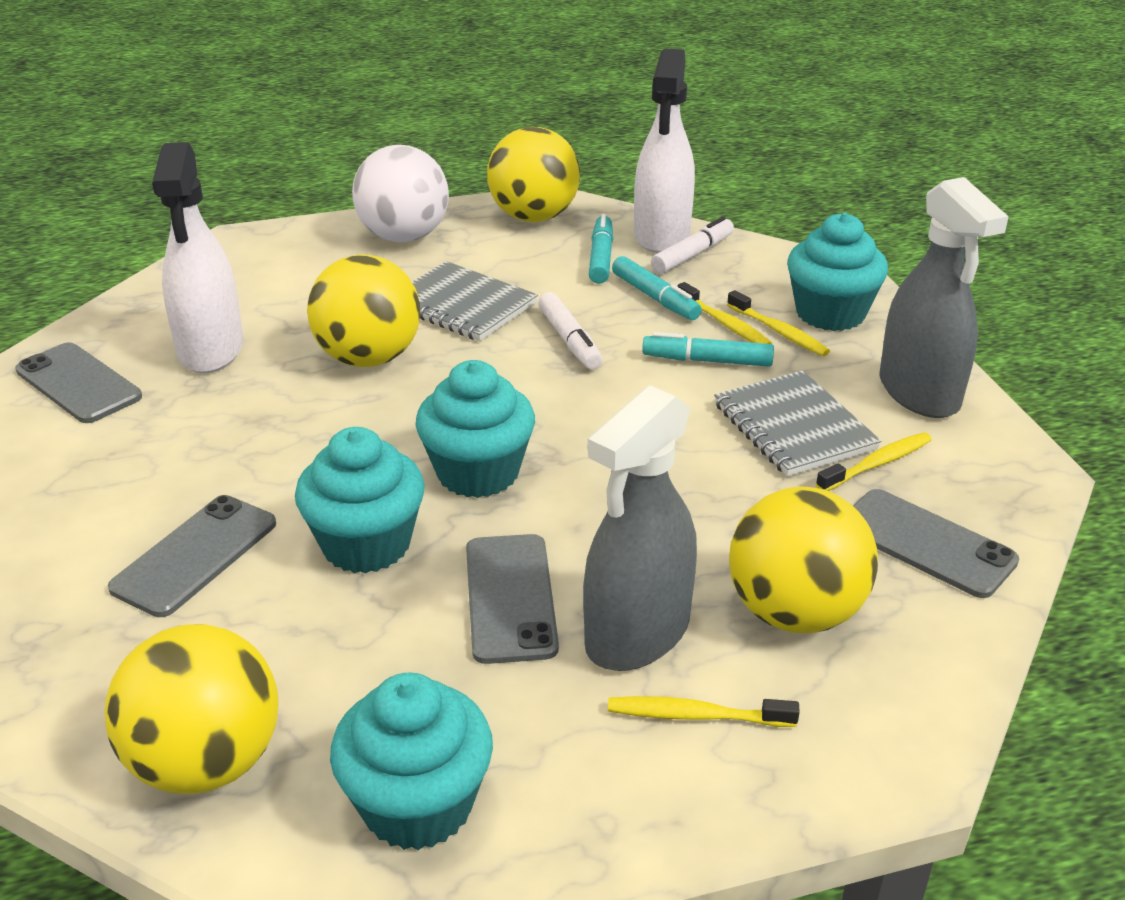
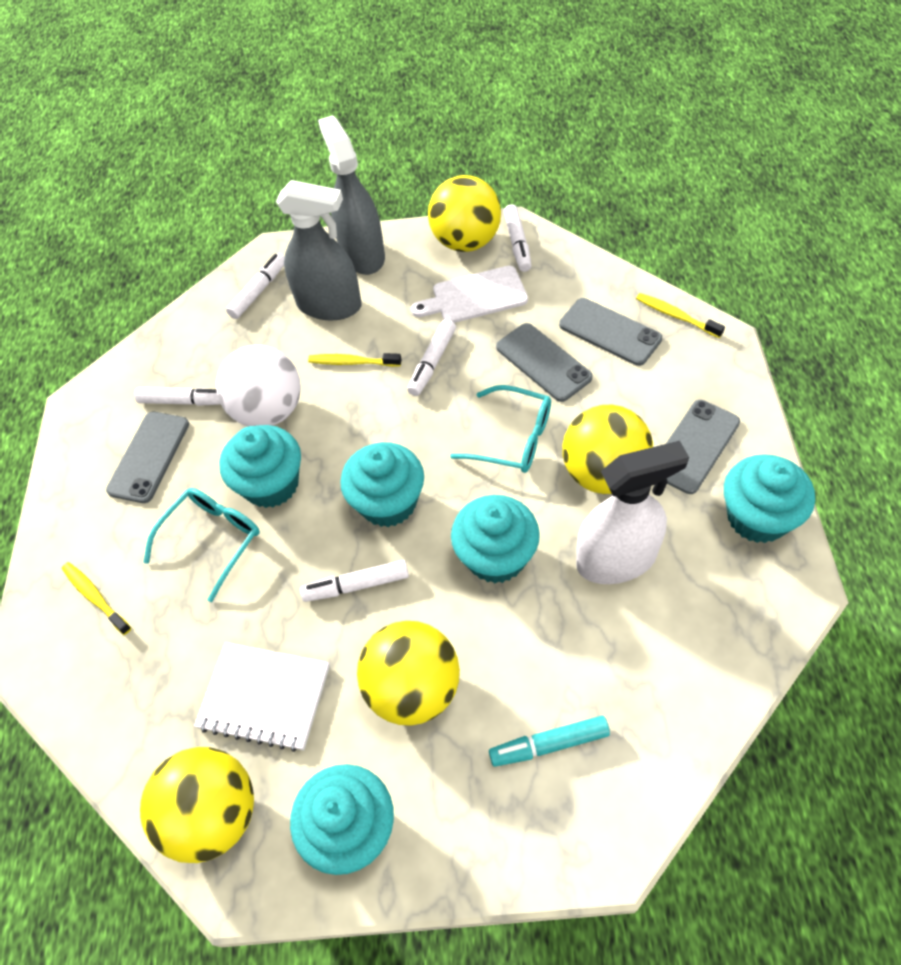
grey notebook: [412,261,538,341] [714,370,881,476] = 2 -> none = 0
turquoise cupcake: [295,427,425,574] [330,672,493,850] [416,360,535,498] [787,213,888,331] = 4 -> [219,425,301,508] [290,764,394,875] [340,442,424,527] [451,495,540,583] [724,454,815,543] = 5
turquoise glasses: none = 0 -> [143,488,260,602] [450,385,551,473] = 2
turquoise marker: [589,214,613,284] [612,256,702,320] [642,332,774,367] = 3 -> [489,716,610,767] = 1
white cutting board: none = 0 -> [411,266,528,323] = 1
white marker: [538,292,602,369] [651,216,734,274] = 2 -> [134,387,221,406] [226,253,285,319] [300,560,409,602] [407,319,456,396] [504,204,532,272] = 5
white notebook: none = 0 -> [194,642,330,752] = 1
white spray bottle: [152,142,243,373] [634,48,695,253] = 2 -> [576,441,689,584] = 1
yellow toothbrush: [608,696,800,727] [678,282,772,344] [727,290,830,356] [816,432,932,491] = 4 -> [62,562,131,635] [308,353,401,367] [636,293,725,338] = 3

